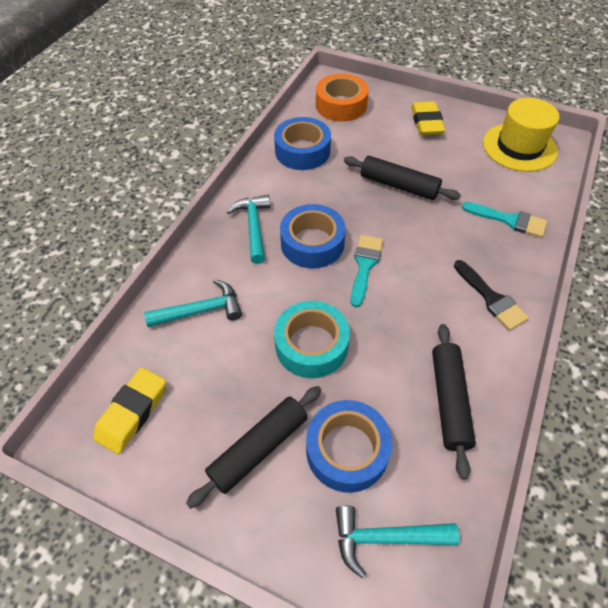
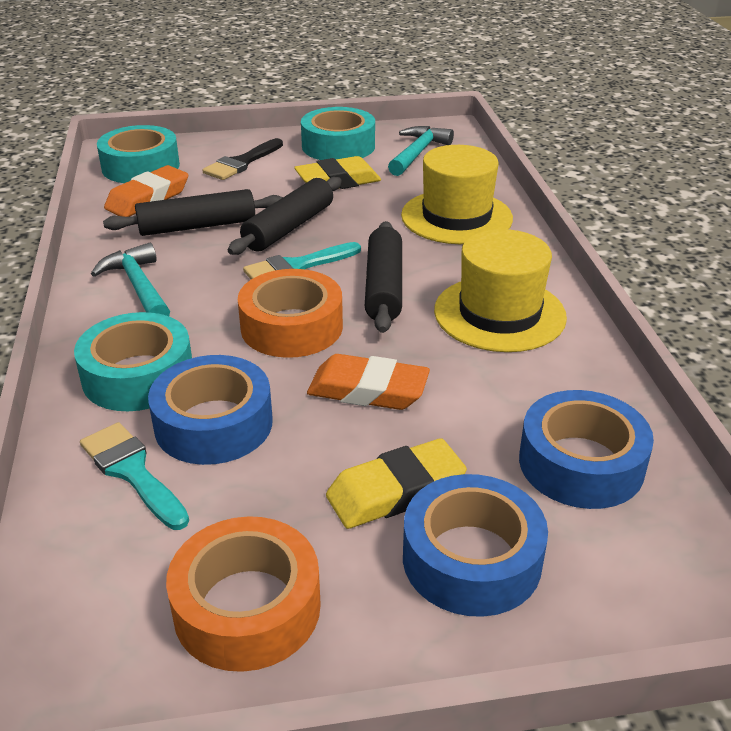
orange eraser: none = 0 -> [104,165,188,217] [307,354,430,410] = 2
orange tape: [316,74,369,122] = 1 -> [166,516,321,672] [238,269,343,358] = 2
turquoise hammer: [144,279,242,327] [227,195,270,264] [336,506,460,579] = 3 -> [91,243,170,316] [388,126,454,176] = 2
turquoise tape: [274,301,350,378] = 1 -> [74,312,192,411] [97,125,180,183] [301,107,375,160] = 3
yellow hat: [483,98,560,172] = 1 -> [401,145,513,244] [434,229,567,352] = 2

